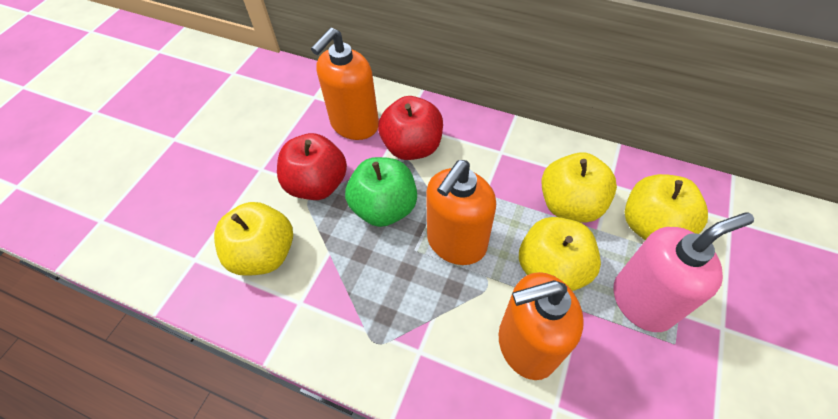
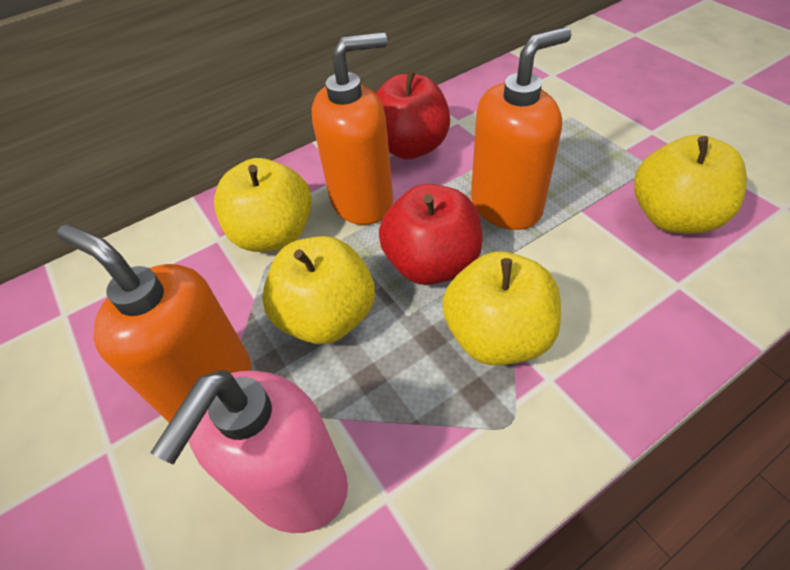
green apple: [345,157,417,227] = 1 -> none = 0

